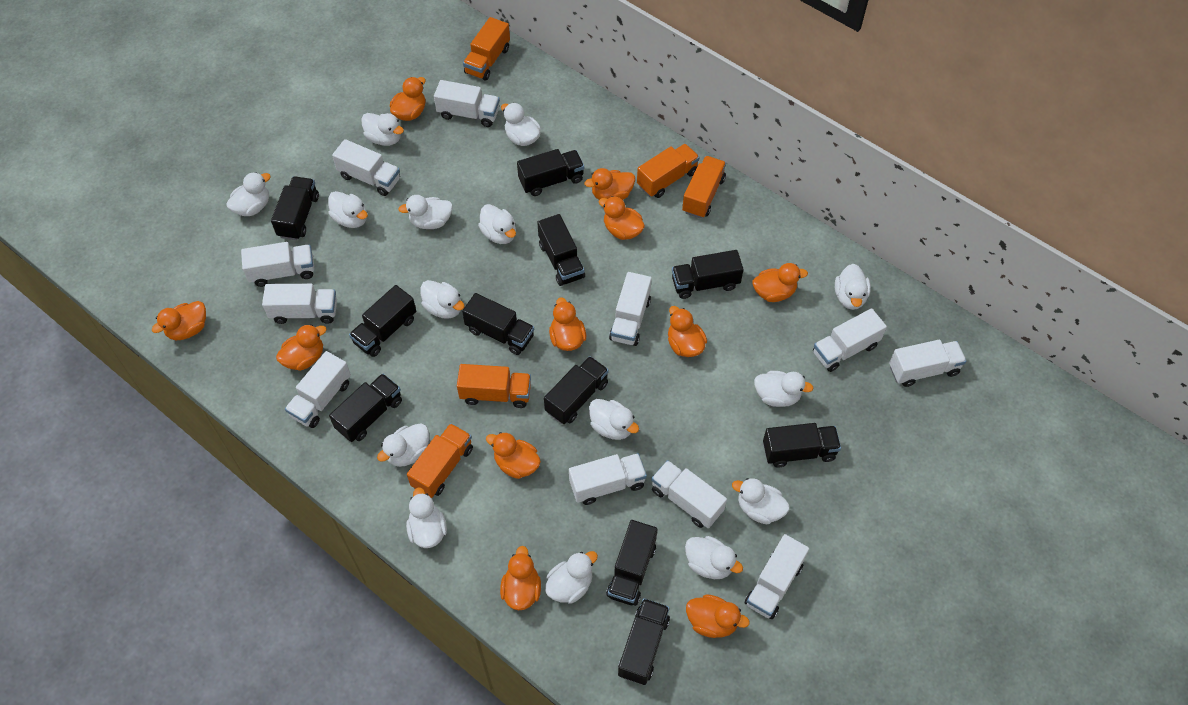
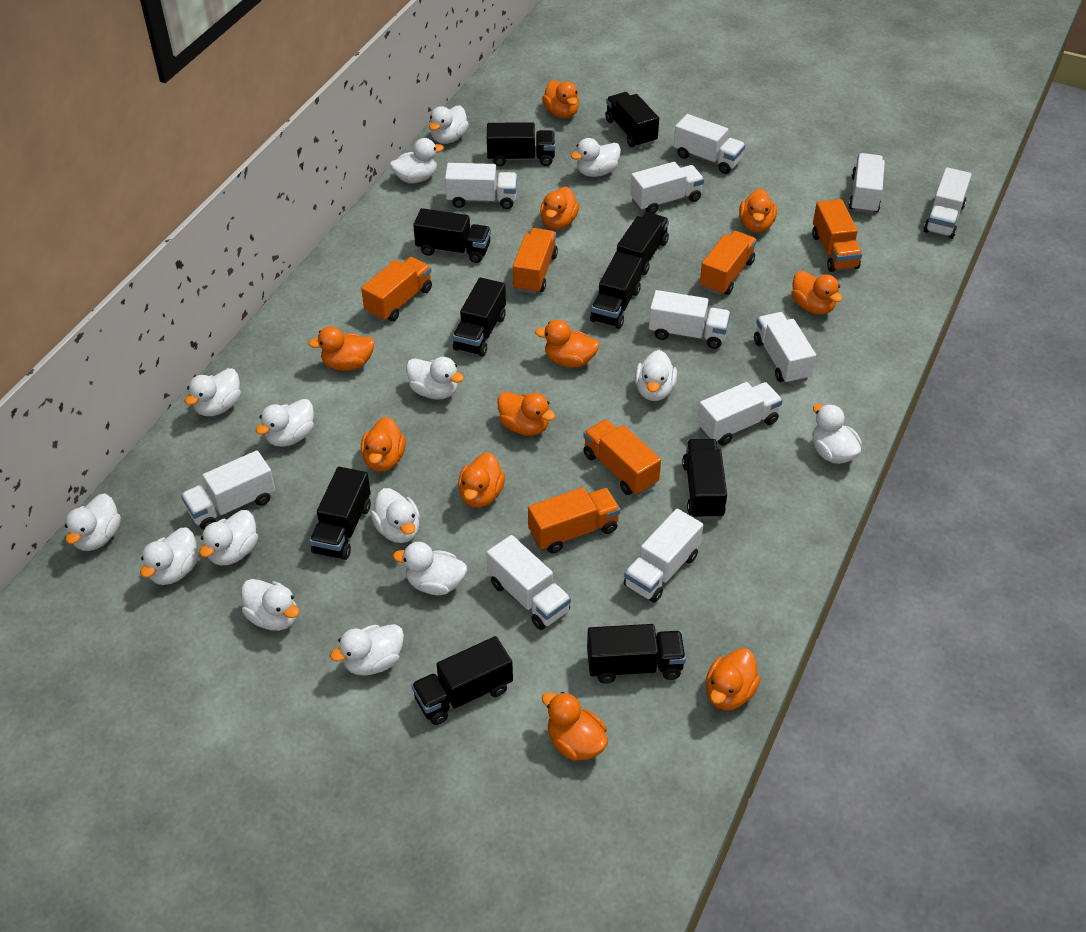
black truck: [271,176,319,240] [329,374,402,442] [349,285,416,357] [462,293,534,355] [517,149,584,196] [537,214,585,286] [544,356,609,424] [606,520,658,606] [618,598,670,685] [672,250,744,299] [763,423,841,468] = 11 -> [309,467,371,560] [411,636,513,725] [413,208,491,263] [453,277,506,357] [487,122,555,166] [587,624,686,684] [590,251,642,329] [605,92,659,148] [617,212,669,275] [682,439,727,519] = 10
orange truck: [407,423,473,498] [457,364,531,408] [463,17,510,81] [637,144,700,198] [682,156,726,218] = 5 -> [361,257,432,322] [513,228,558,294] [528,487,620,553] [583,419,661,495] [700,231,757,295] [812,199,862,272] = 6

